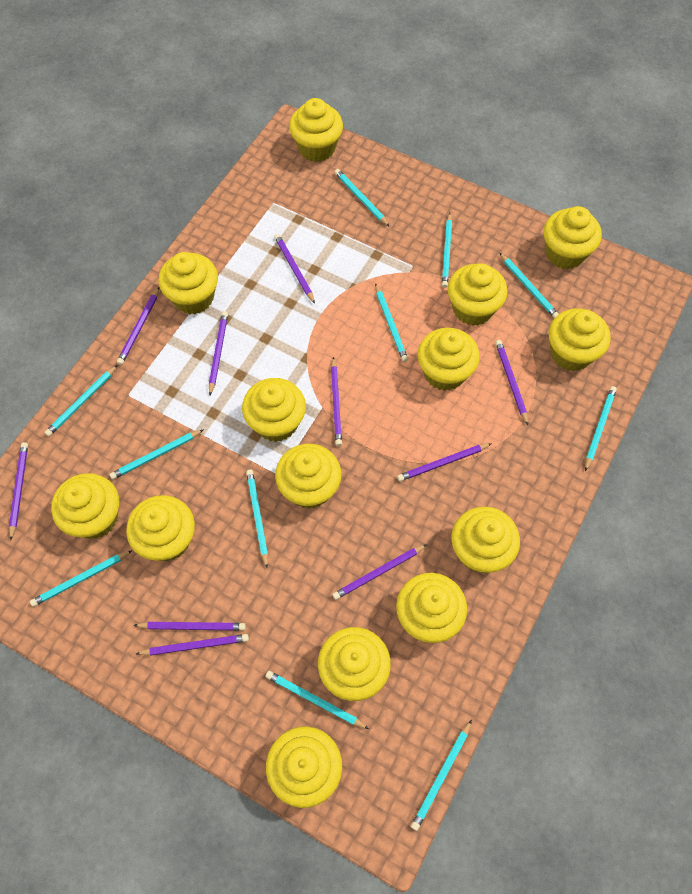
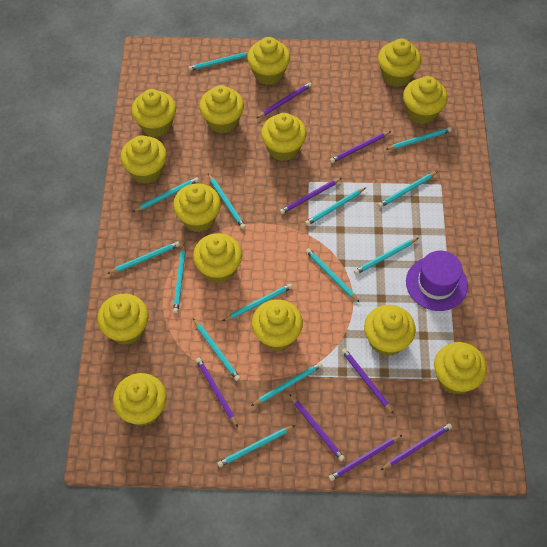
purple hat: none = 0 -> [406,251,468,311] = 1
purple pencil: [9,442,28,540] [117,287,159,365] [133,622,246,631] [136,634,249,656] [209,311,228,395] [274,234,315,304] [331,357,342,446] [332,544,427,600] [397,443,492,481] [495,340,528,425] = 10 -> [196,358,238,427] [257,82,312,118] [280,178,342,214] [289,394,345,461] [329,435,402,481] [330,131,391,163] [341,348,394,414] [381,423,452,470] = 8
turquoise pencil: [30,550,133,607] [45,365,118,436] [109,429,204,480] [246,470,268,568] [266,671,369,729] [335,169,390,227] [375,283,408,362] [411,720,472,831] [442,213,452,288] [499,252,559,319] [585,386,617,471] = 11 -> [107,241,180,274] [132,177,199,212] [173,244,185,313] [188,52,248,71] [193,318,240,381] [208,174,246,229] [217,425,295,467] [223,283,293,321] [251,362,323,406] [305,188,366,226] [306,248,360,303] [354,238,418,275] [378,171,438,208] [385,127,452,150] = 14

